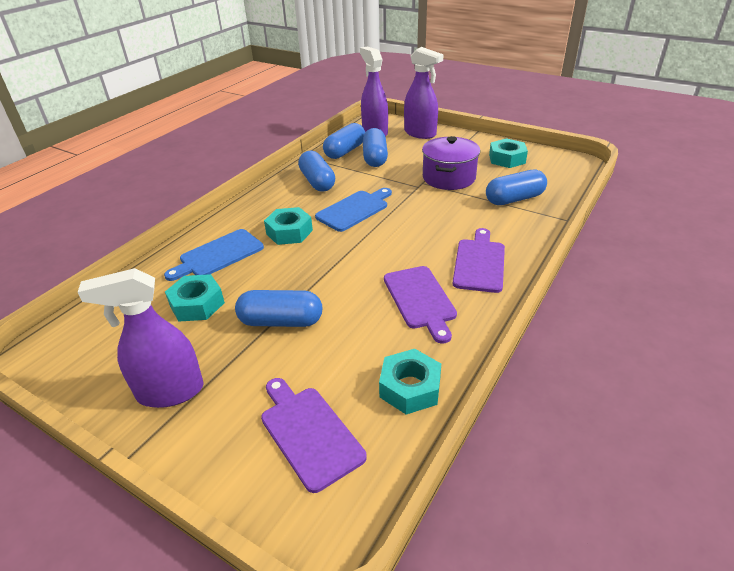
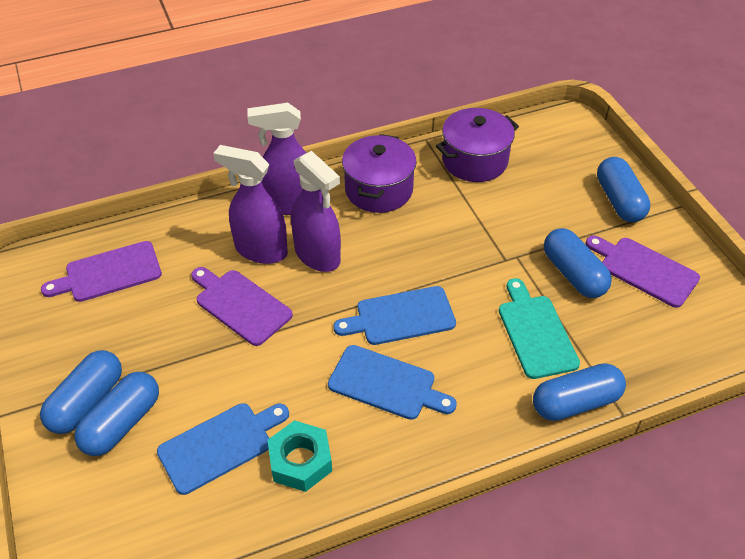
blue cutting board: [164,229,264,281] [315,188,392,232] = 2 -> [157,403,289,495] [328,345,457,420] [334,286,456,345] = 3
purple pot: [422,136,480,190] = 1 -> [342,134,417,213] [436,108,519,182] = 2
turquoise cutting board: none = 0 -> [499,278,580,379] = 1
turquoise nut: [165,274,225,322] [264,207,313,245] [379,349,441,414] [489,138,528,168] = 4 -> [268,420,332,492] = 1

